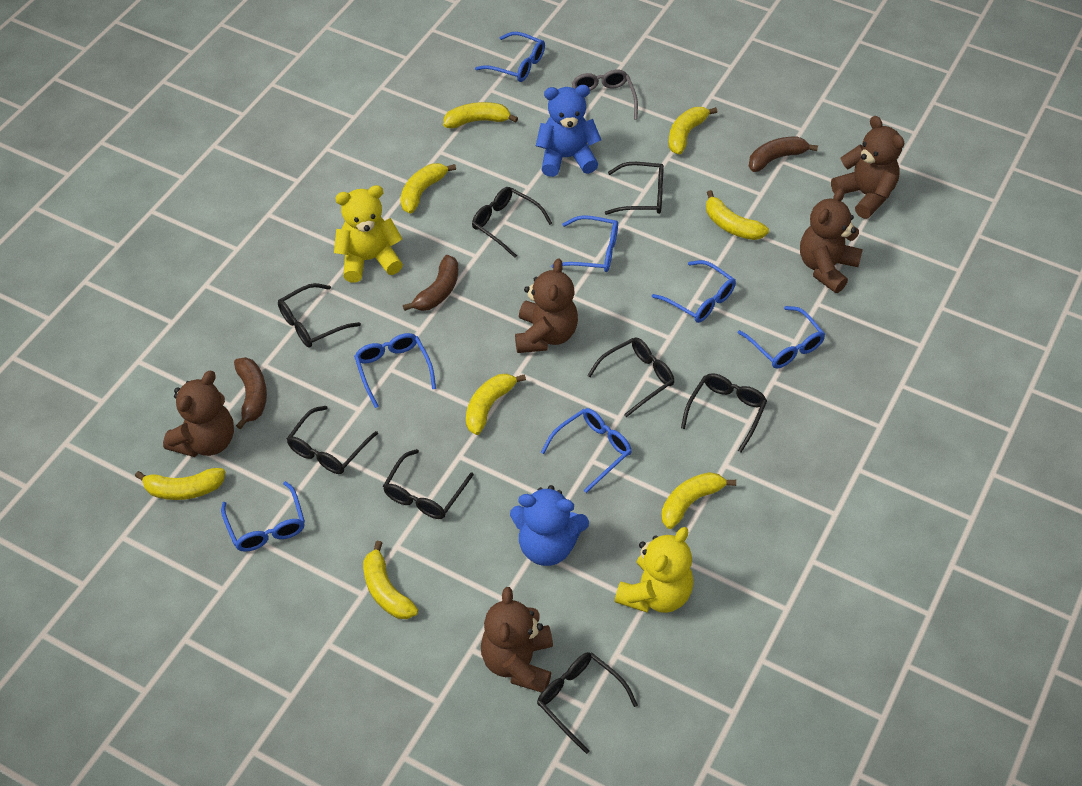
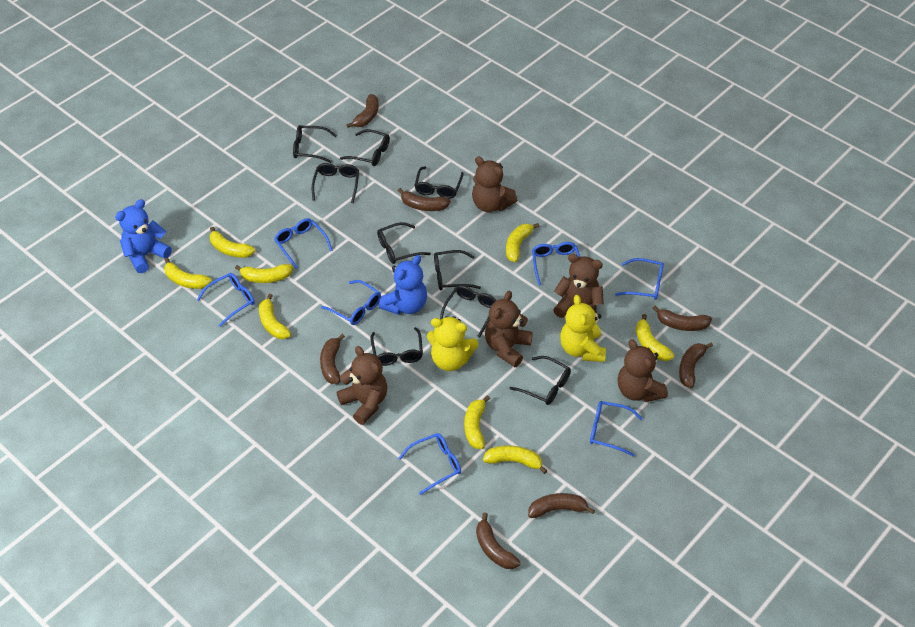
black glasses: [278,283,361,348] [287,406,378,474] [383,449,474,519] [472,187,552,258] [537,652,638,754] [587,338,674,417] [605,162,664,215] [681,373,767,452] = 8 -> [293,125,337,163] [312,163,359,203] [340,129,390,166] [370,327,423,366] [377,222,431,264] [414,166,464,199] [434,250,481,290] [440,285,496,338] [510,356,571,405] = 9
brown banana: [234,357,267,429] [403,255,458,311] [748,136,818,172] = 3 -> [320,334,345,384] [347,94,379,128] [398,188,451,211] [476,513,521,569] [528,493,595,518] [652,306,712,331] [679,342,713,388] = 7
grey glasses: [572,70,638,120] = 1 -> none = 0

